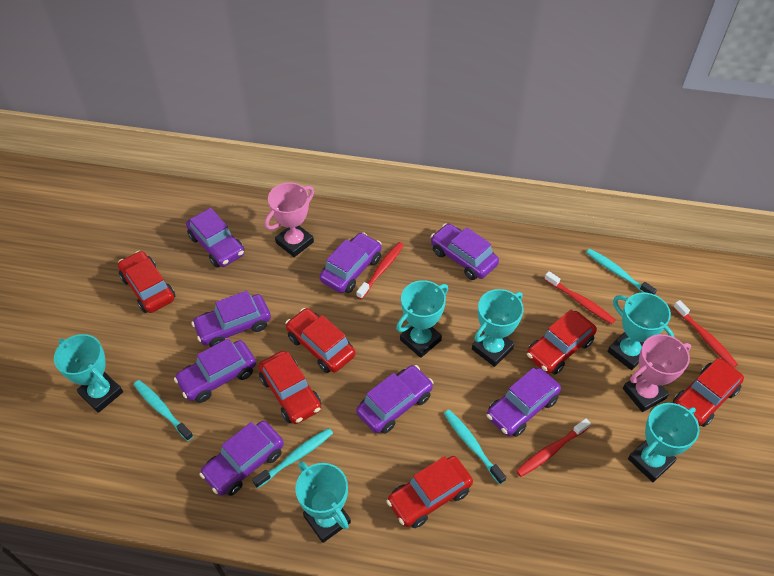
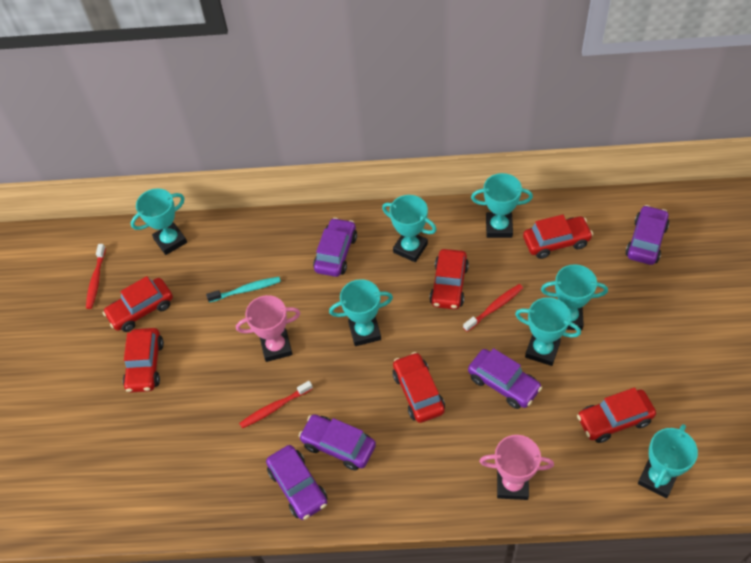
purple car: [174,338,256,403] [186,208,244,268] [191,291,271,347] [199,421,284,496] [320,232,382,293] [356,365,434,434] [430,223,499,280] [486,368,561,437] = 8 -> [266,445,327,520] [299,414,376,471] [313,218,357,277] [468,348,542,409] [625,205,669,265] = 5
red toothbrush: [356,242,404,299] [516,418,591,477] [544,271,615,324] [673,300,738,368] = 4 -> [86,244,106,309] [239,381,313,428] [463,284,523,332] = 3
turquoise toothbrush: [134,380,193,441] [252,428,333,488] [444,410,506,485] [586,249,657,295] = 4 -> [206,277,281,303] = 1
turquoise trophy: [54,334,123,413] [296,461,351,543] [396,280,448,358] [472,289,524,367] [607,293,674,370] [628,403,699,482] = 6 -> [131,188,187,255] [329,279,393,346] [382,195,437,262] [471,173,533,238] [515,297,581,366] [541,264,608,330] [638,424,698,498] = 7

